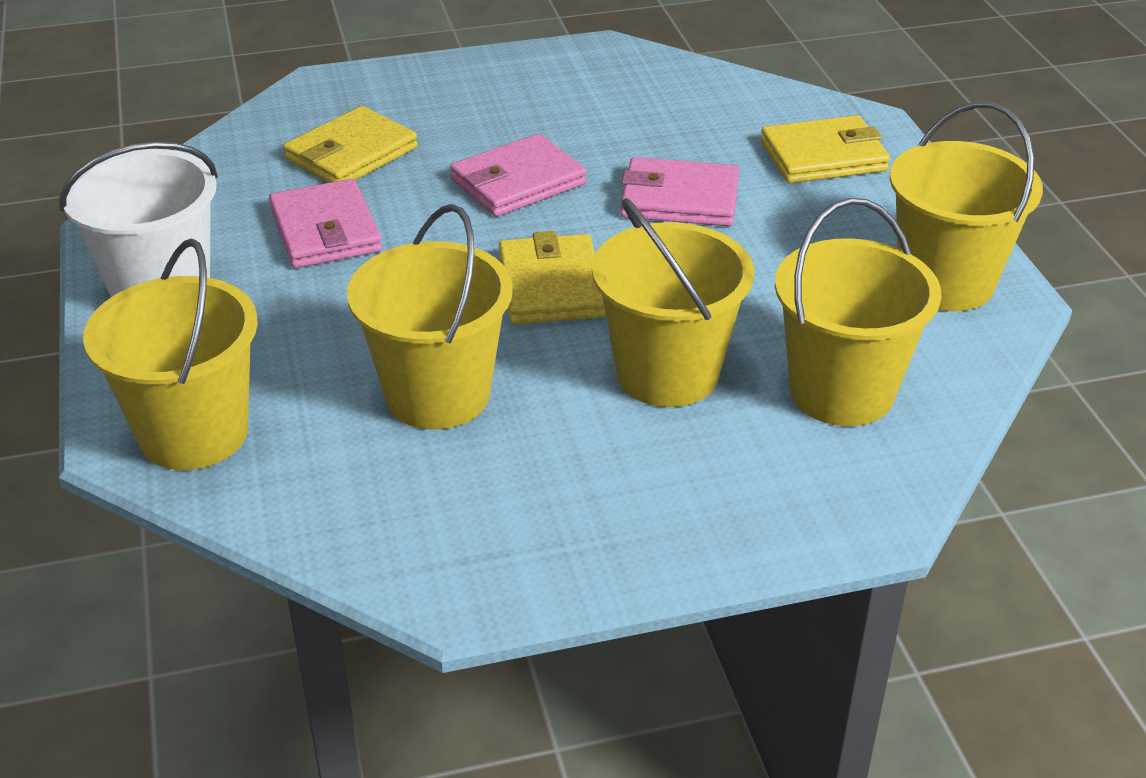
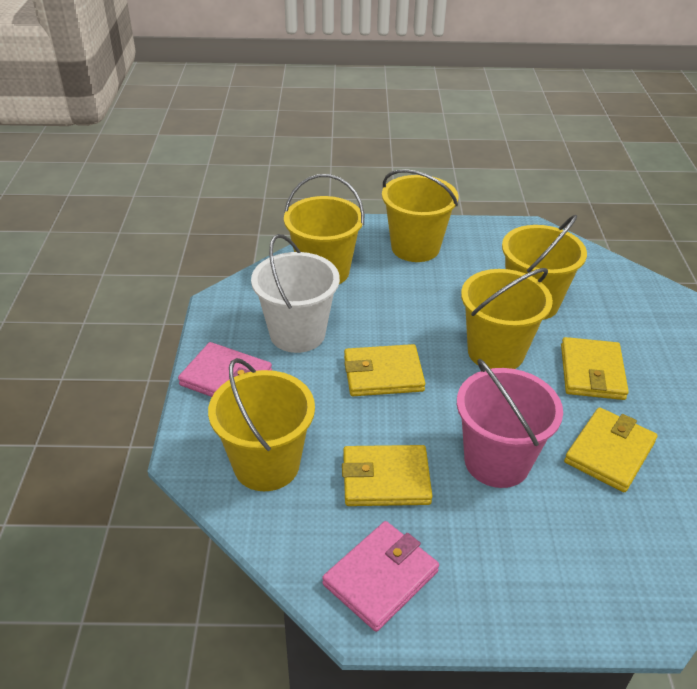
pink bucket: none = 0 -> [457,359,563,488] = 1
pink wallet: [269,179,382,268] [450,134,586,217] [620,157,739,226] = 3 -> [178,342,272,397] [322,521,439,632] = 2
yellow wallet: [283,106,418,183] [499,231,606,324] [761,115,890,183] = 3 -> [342,445,432,506] [344,344,425,396] [561,337,629,400] [564,407,657,492] = 4

